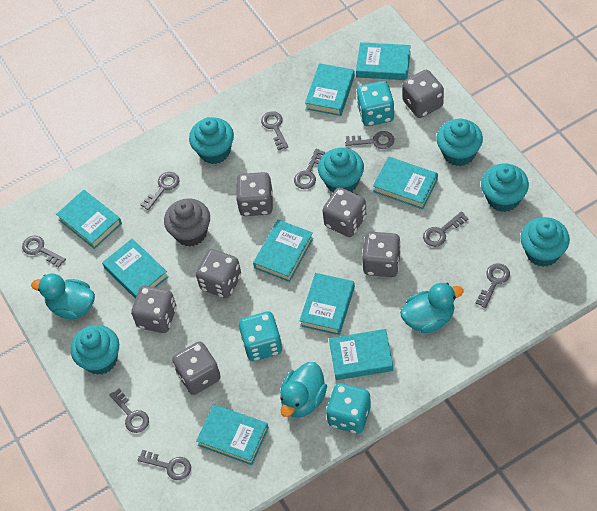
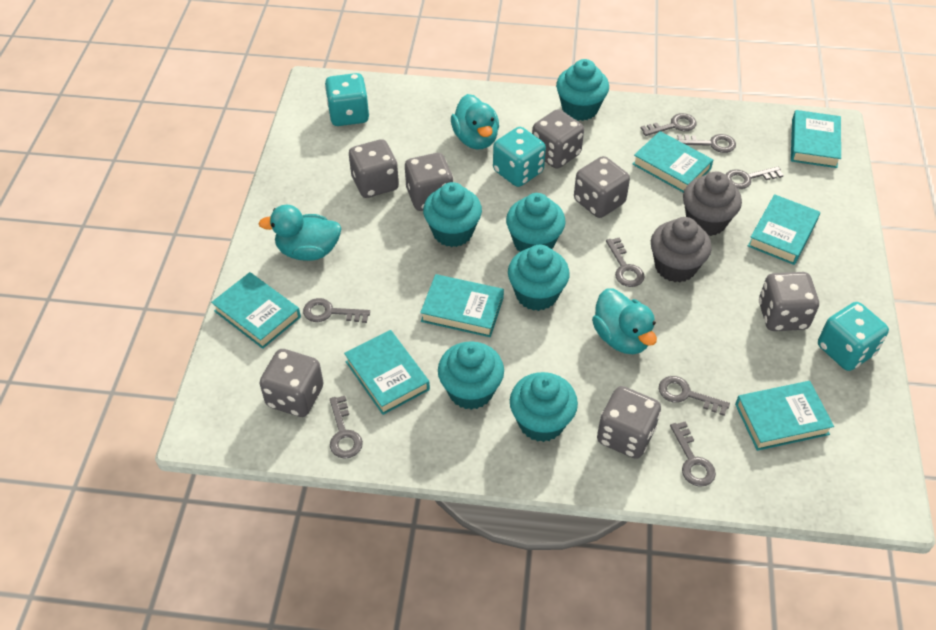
grey cupcake: [164,198,210,247] = 1 -> [651,217,712,282] [683,171,742,236] = 2
grey key: [22,236,66,267] [109,389,149,433] [137,450,191,480] [140,172,179,210] [261,111,288,150] [294,149,325,189] [345,131,394,149] [423,211,469,247] [475,263,510,308] = 9 -> [303,298,370,323] [330,396,363,459] [606,238,645,287] [641,113,697,136] [659,376,730,416] [670,422,716,487] [678,134,736,153] [725,167,784,189] = 8
turquoise book: [56,190,122,249] [102,239,169,299] [196,404,269,465] [253,220,314,282] [300,273,355,335] [305,63,355,116] [329,329,393,380] [356,42,411,80] [373,157,438,209] = 9 -> [211,272,301,349] [344,330,430,415] [420,274,504,337] [633,131,713,193] [735,381,834,451] [748,194,820,265] [791,110,841,168] = 7

